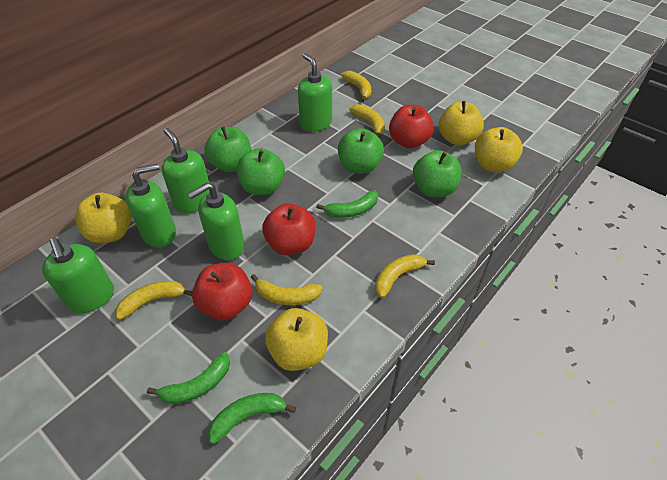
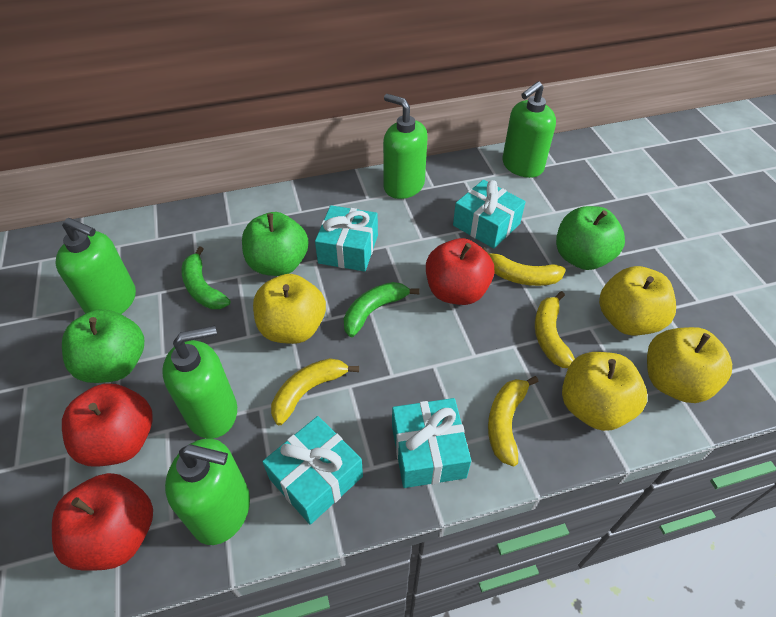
green apple: [204,126,251,172] [236,148,285,195] [338,128,384,174] [413,150,462,197] = 4 -> [62,309,144,383] [242,212,308,276] [556,206,625,270] = 3
green banana: [147,352,230,404] [208,393,296,444] [316,190,378,218] = 3 -> [181,247,231,309] [344,282,420,337] = 2
turquoise gift: none = 0 -> [262,416,363,525] [315,205,378,272] [392,398,471,488] [453,180,526,249] = 4
yellow banana: [115,281,192,320] [251,274,323,305] [341,71,371,102] [349,104,385,137] [375,254,435,298] = 5 -> [271,358,359,425] [483,247,566,286] [488,376,539,467] [535,291,575,368] = 4

